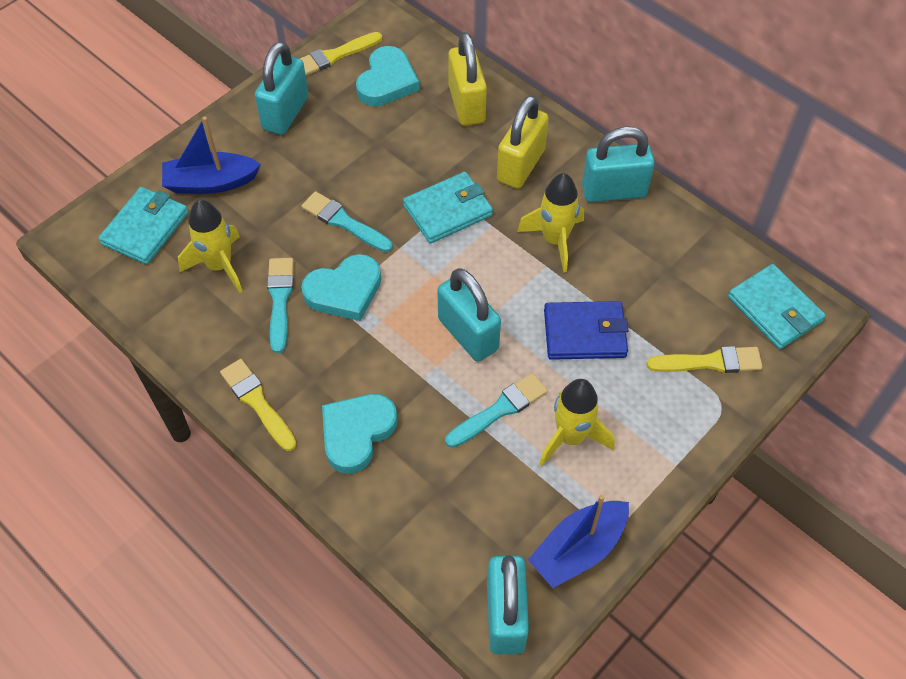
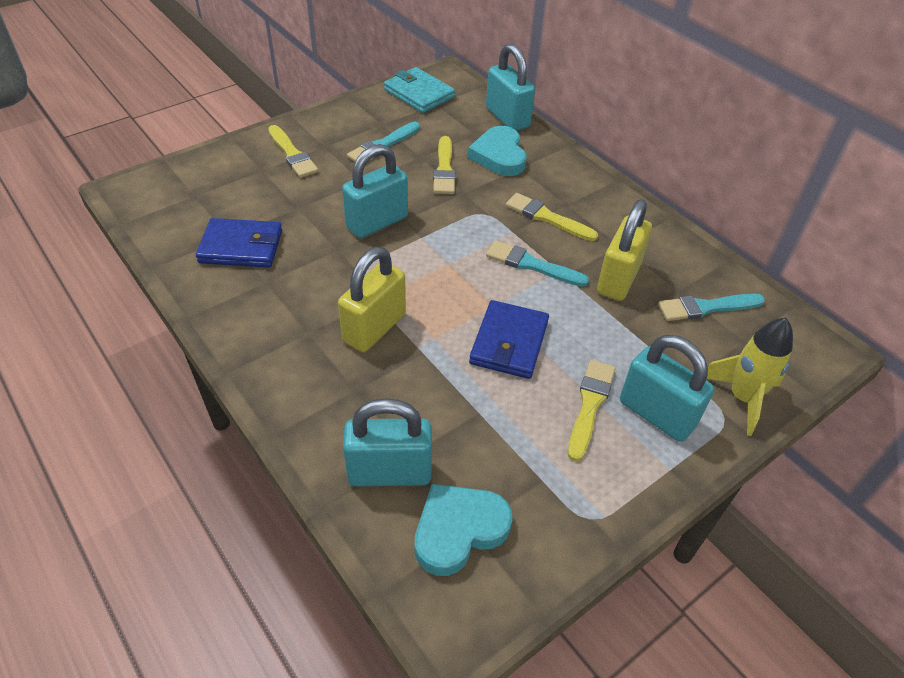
blue boat: [162,117,261,194] [528,494,629,588] = 2 -> none = 0
blue wallet: [544,301,629,360] = 1 -> [196,218,282,267] [469,300,549,379] = 2
turquoise heart: [301,254,381,321] [322,394,397,474] [356,46,419,106] = 3 -> [415,484,512,576] [468,126,526,176] = 2
turquoise wallet: [98,187,188,265] [403,172,493,244] [728,264,826,349] = 3 -> [384,67,455,113] = 1
yellow brush: [220,359,296,451] [300,32,382,75] [646,346,763,373] = 3 -> [268,125,318,178] [433,136,456,194] [506,193,598,241] [568,360,615,462] = 4
yellow rocket: [178,200,243,293] [517,173,584,273] [539,379,615,466] = 3 -> [707,318,793,436] = 1

